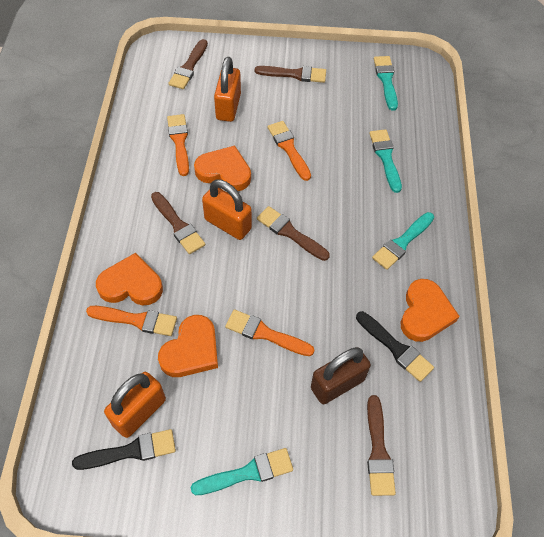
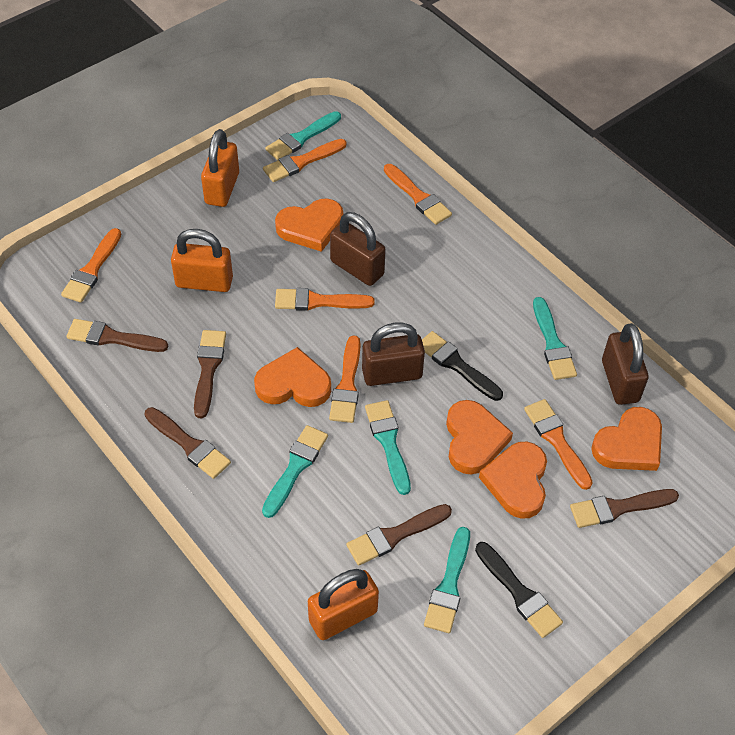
brown padlock: [311,347,371,404] = 1 -> [330,212,386,286] [362,322,425,386] [602,323,649,405] = 3
orange brush: [86,306,177,336] [167,114,189,176] [225,309,314,356] [268,121,311,181] = 4 -> [61,228,121,303] [263,139,346,182] [275,288,375,311] [329,335,361,423] [384,164,452,225] [524,399,593,490] = 6
orange heart: [96,253,163,306] [158,315,218,377] [194,146,251,191] [400,279,460,342] = 4 -> [254,347,331,407] [275,199,343,252] [446,400,513,474] [479,441,547,519] [591,407,662,471] = 5
turquoise brush: [191,448,293,495] [369,129,402,193] [372,212,434,270] [374,56,398,111] = 4 -> [262,425,328,518] [265,111,341,161] [365,400,411,495] [424,527,470,633] [533,297,577,380] = 5

